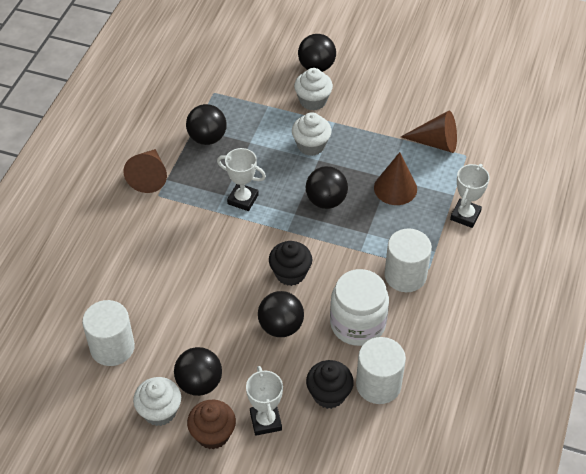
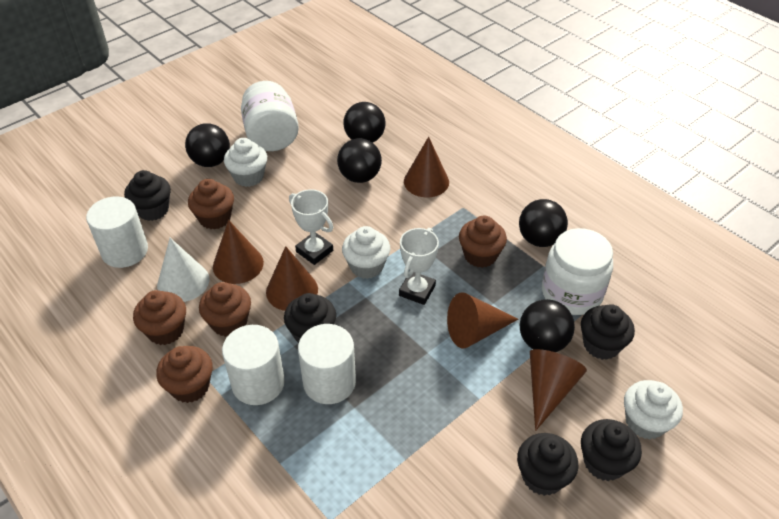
black cupcake: [269,241,312,286] [306,360,354,409] = 2 -> [124,170,171,221] [284,293,336,343] [517,433,578,496] [581,304,635,360] [581,419,642,481] = 5
brown cone: [123,149,167,193] [374,152,417,205] [401,111,457,153] = 3 -> [213,220,264,284] [266,246,318,311] [404,137,449,197] [447,292,518,348] [530,349,587,431] = 5
brown cupcake: [187,400,236,450] = 1 -> [133,290,186,345] [156,346,213,403] [188,179,234,230] [199,282,251,337] [459,215,507,268] = 5
white cone: none = 0 -> [157,238,210,302] = 1
white jar: [330,269,389,346] = 1 -> [241,81,299,151] [542,228,613,315] = 2
white trophy: [217,148,266,211] [246,366,283,436] [450,164,490,228] = 3 -> [289,189,333,265] [399,228,439,305] = 2

